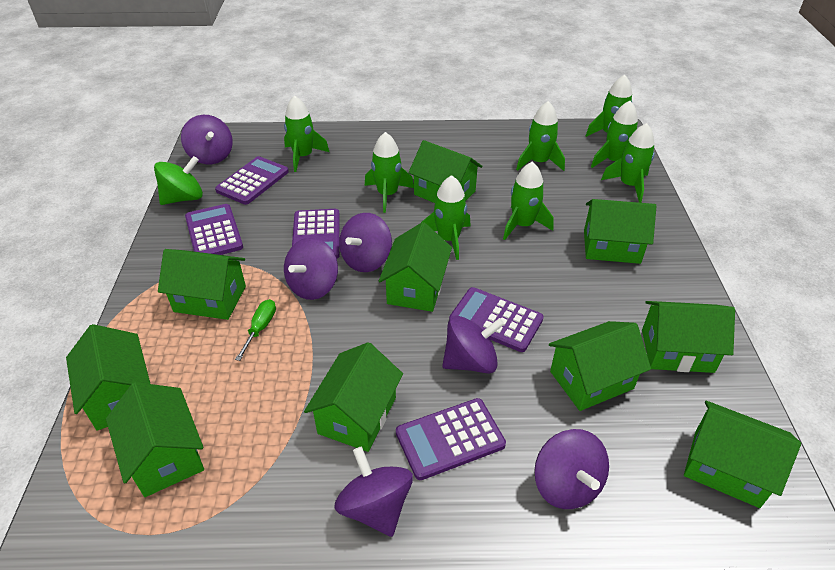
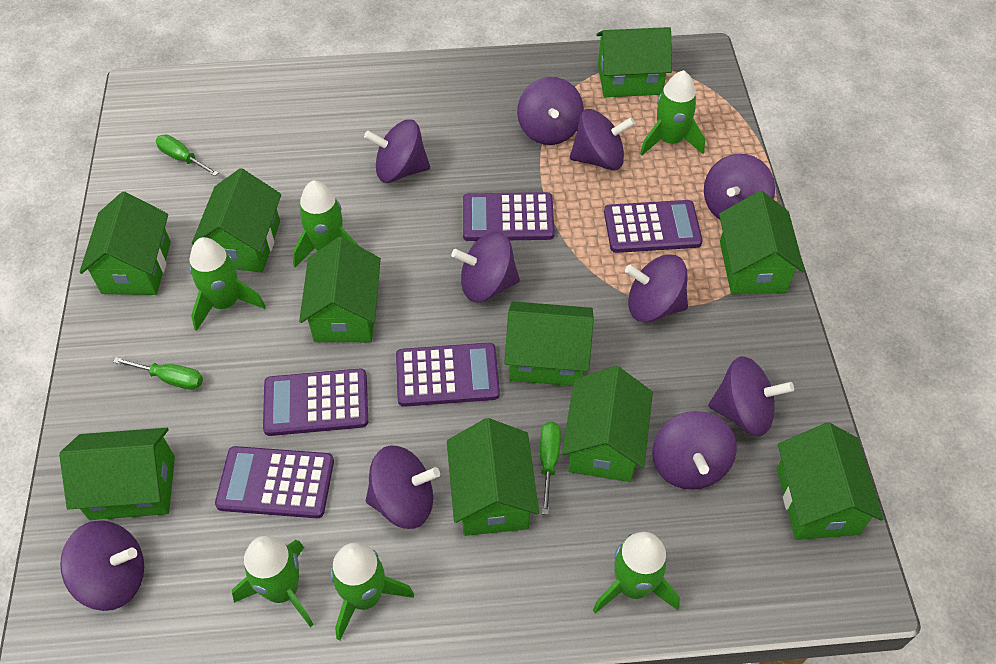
green rocket: [284,95,329,172] [365,132,414,213] [421,175,470,260] [503,162,554,240] [516,101,565,171] [586,75,632,137] [591,101,638,168] [601,123,655,203] = 8 -> [190,237,266,331] [232,536,314,627] [292,180,359,267] [330,543,414,641] [593,532,680,613] [640,70,705,156] = 6
green screwdriver: [235,299,276,361] = 1 -> [113,357,203,390] [156,135,218,176] [540,422,561,515] = 3
green spinning top: [154,156,203,205] = 1 -> none = 0
purple spinning top: [181,115,233,164] [284,238,338,300] [334,446,413,537] [339,213,392,272] [442,315,504,374] [534,429,609,509] = 6 -> [60,521,144,611] [364,119,430,183] [366,446,440,529] [451,232,520,302] [517,77,584,145] [570,109,635,170] [625,254,688,323] [652,411,737,490] [704,154,775,219] [708,356,794,437] = 10

